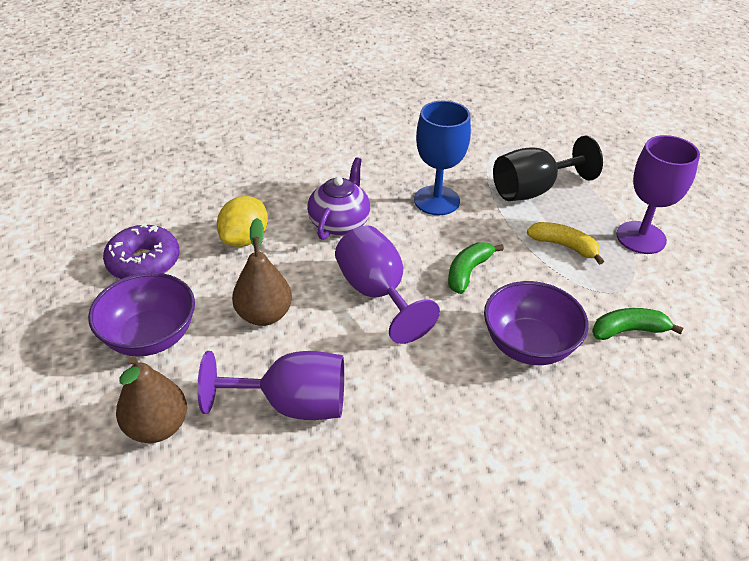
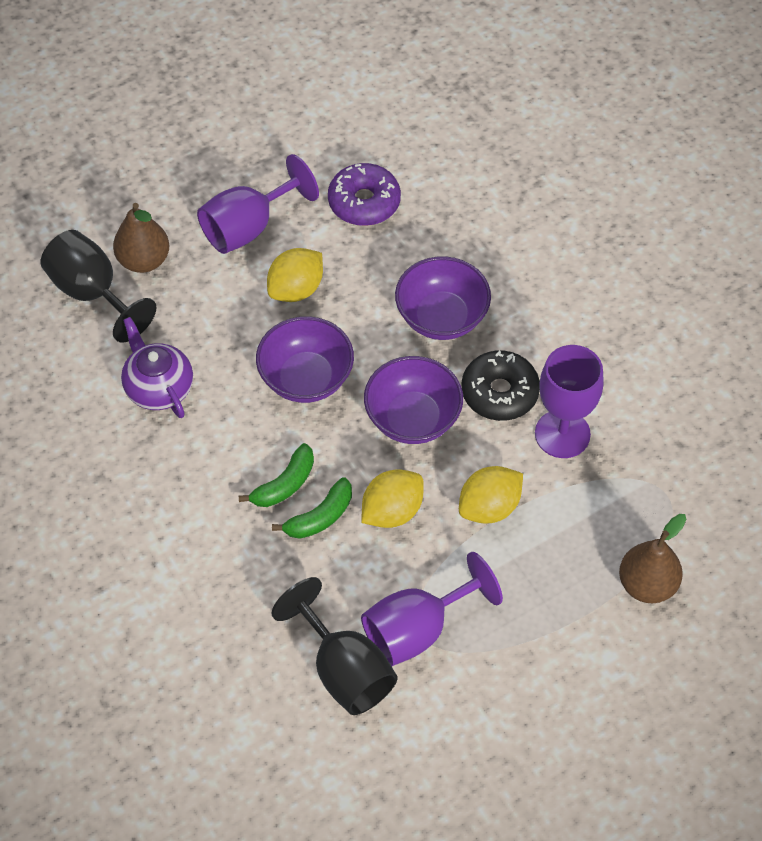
black donut: none = 0 -> [462,351,540,421] = 1
black goblet: [493,136,603,201] = 1 -> [40,230,157,343] [272,577,398,715] = 2
blue goblet: [414,101,471,215] = 1 -> none = 0
purple bowl: [88,273,195,357] [484,281,589,365] = 2 -> [256,316,354,403] [364,356,463,444] [395,256,491,340] = 3
yellow banana: [527,222,604,265] = 1 -> none = 0
yellow lemon: [217,196,268,247] = 1 -> [267,248,323,302] [362,469,424,528] [459,466,523,524] = 3

